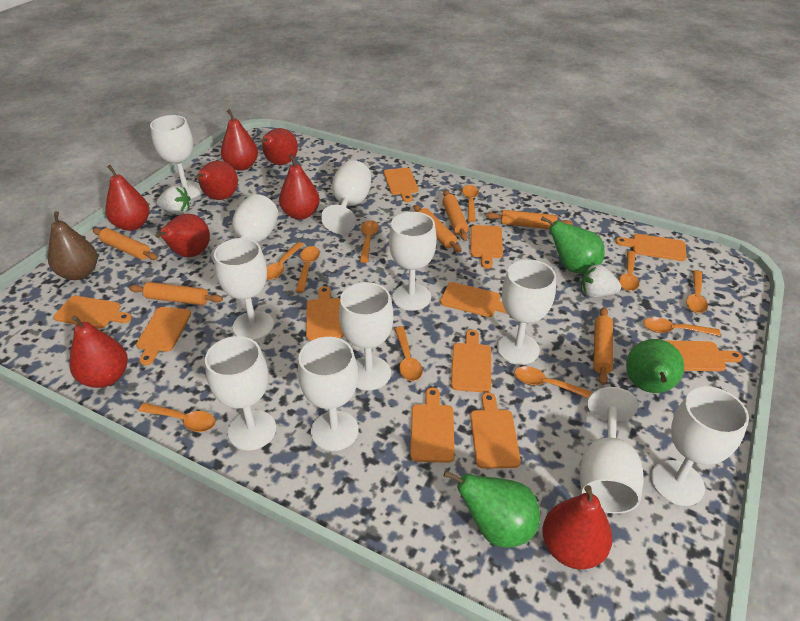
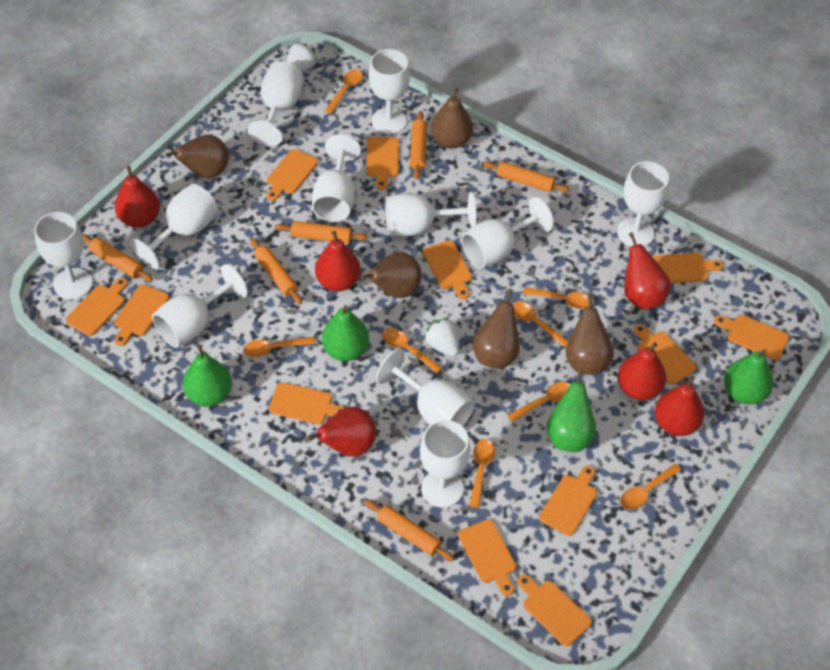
brown pear: [48,211,98,280] = 1 -> [165,135,229,178] [361,252,422,298] [431,88,473,149] [473,289,520,369] [566,293,614,375] = 5
green pear: [444,470,540,548] [541,217,604,273] [626,339,684,393] = 3 -> [183,345,232,406] [322,305,369,361] [546,368,596,452] [724,349,774,404] = 4
orange cutting board: [53,296,132,328] [136,307,191,366] [306,286,343,341] [384,168,418,202] [410,387,455,463] [440,282,507,317] [451,330,491,393] [470,225,503,269] [470,392,521,469] [615,234,687,261] [664,340,743,371] = 11 -> [66,278,128,336] [114,285,169,346] [267,149,318,201] [269,382,345,424] [366,137,399,190] [423,240,472,299] [458,519,516,596] [517,574,592,646] [539,466,597,536] [634,324,697,385] [652,253,723,283] [714,315,789,360] = 12
orange spoon: [138,403,216,432] [267,242,304,280] [296,246,320,293] [360,220,379,263] [395,327,423,381] [462,185,479,222] [514,366,593,398] [619,251,639,291] [644,317,721,336] [686,270,708,313] = 10 -> [243,337,315,357] [325,69,363,114] [382,328,442,374] [469,439,495,508] [507,382,570,422] [513,301,569,348] [523,287,592,309] [620,464,681,510] = 8
red pear: [69,315,128,388] [105,165,150,231] [155,214,210,257] [195,160,238,200] [221,109,258,171] [261,128,298,165] [279,154,320,220] [542,485,613,569] = 8 -> [115,166,160,228] [307,407,376,457] [315,231,361,291] [617,342,666,400] [624,232,671,309] [655,376,704,436] = 6

